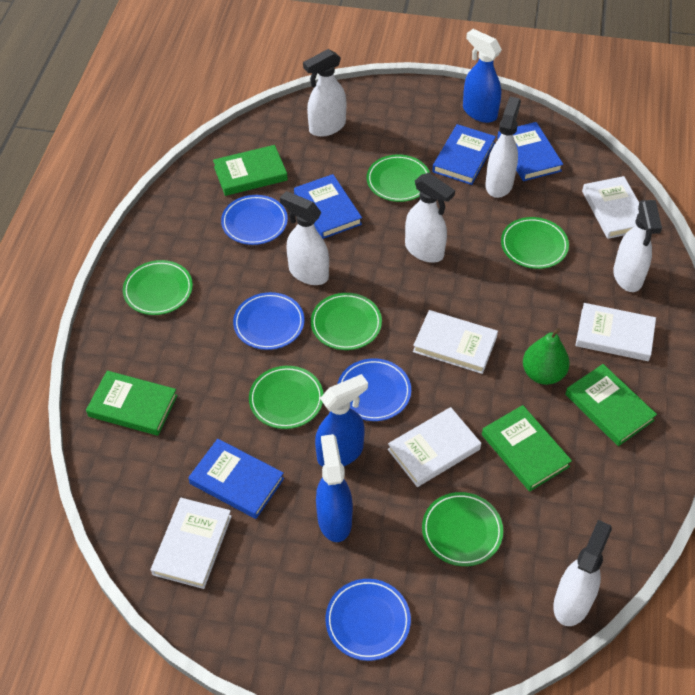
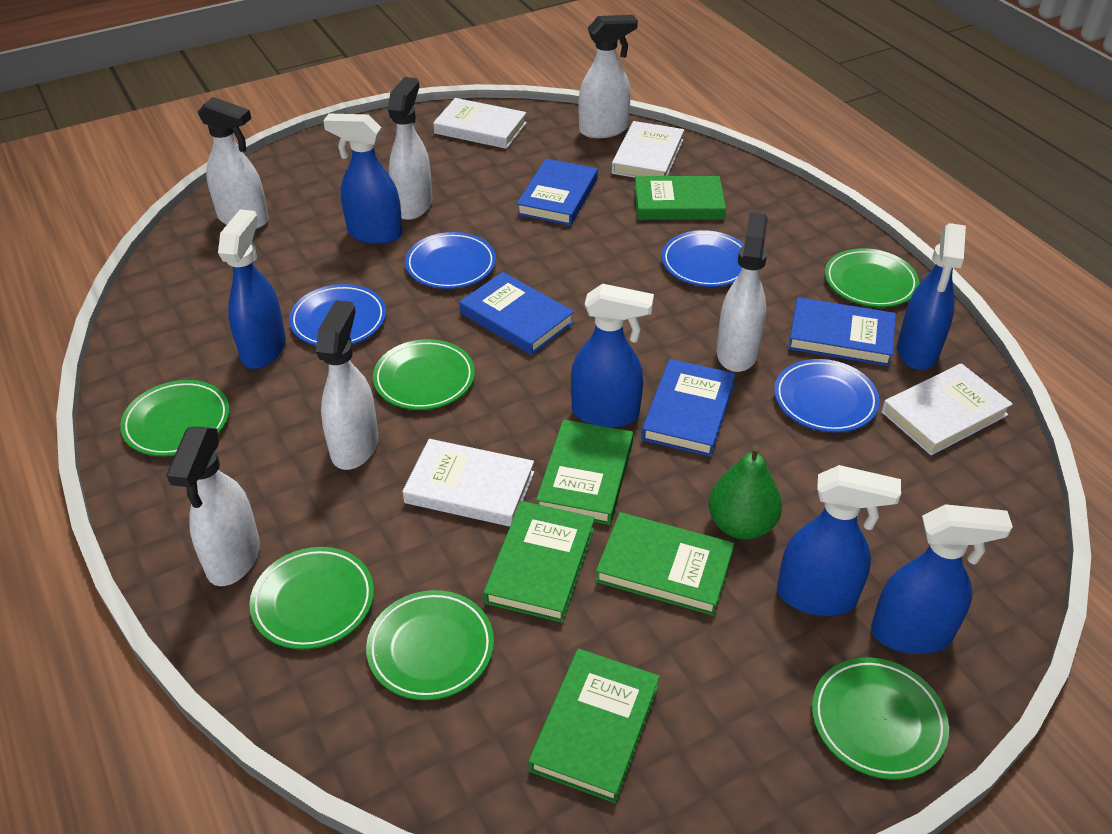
blue spray bottle: [315,374,368,467] [316,434,353,542] [463,29,502,123] = 3 -> [218,209,286,369] [323,114,403,244] [571,283,654,428] [777,465,901,616] [871,504,1013,654] [897,223,966,370] = 6
green book: [86,371,178,436] [213,145,288,196] [482,405,572,492] [565,364,657,446] = 4 -> [484,501,595,622] [528,649,660,803] [536,420,633,525] [596,512,734,616] [634,176,726,220] = 5
white book: [151,498,232,589] [388,407,481,487] [413,310,498,374] [575,303,656,361] [582,176,639,239] = 5 -> [402,439,534,527] [433,98,527,149] [612,121,684,178] [882,363,1013,455] = 4

